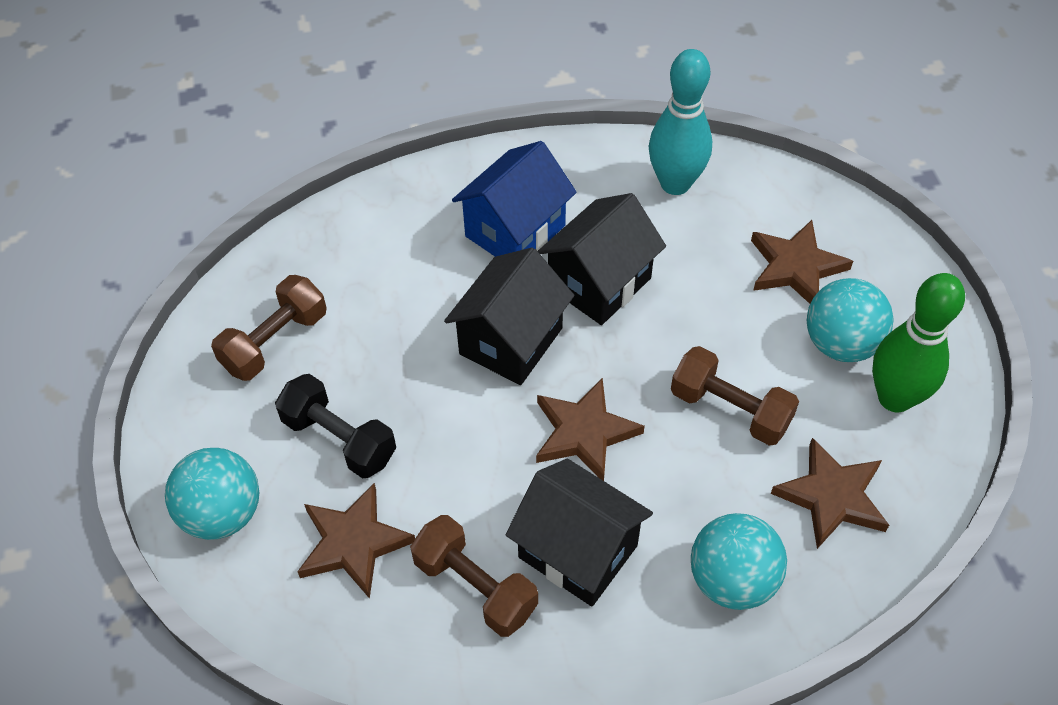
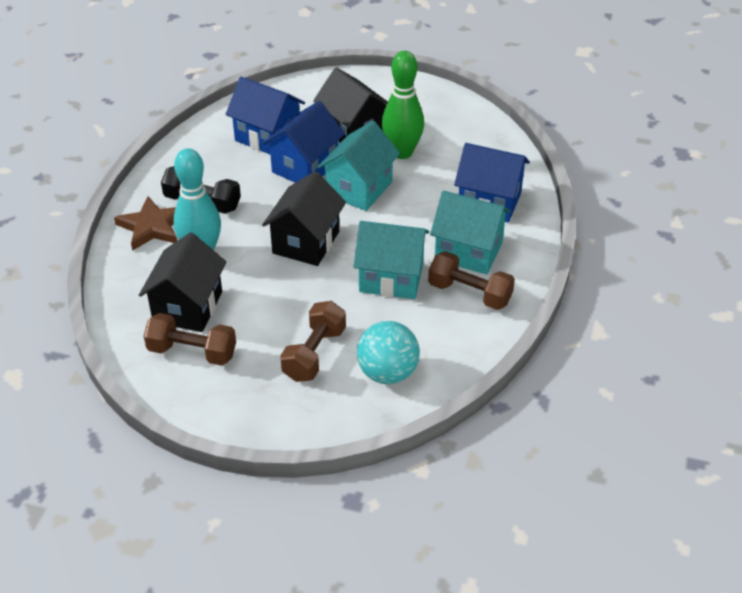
blue house: [452,141,577,257] = 1 -> [226,77,305,154] [263,101,345,183] [454,143,530,223] = 3
brown star: [297,483,415,599] [536,378,645,481] [751,220,853,304] [771,438,889,549] = 4 -> [114,196,177,251] = 1
turquoise ball: [165,448,259,540] [691,513,787,610] [807,278,894,362] = 3 -> [357,321,420,384] = 1
turquoise house: none = 0 -> [318,121,400,211] [353,221,429,299] [430,191,511,274] = 3

